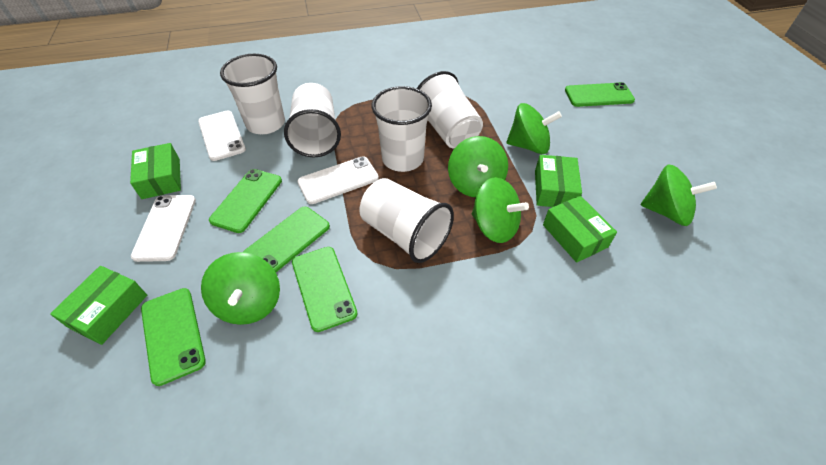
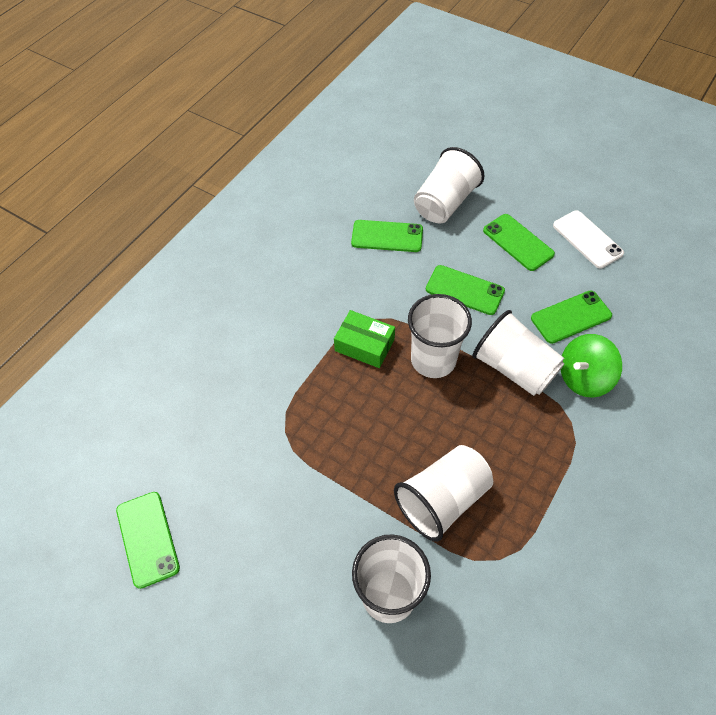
green box: [50,266,147,345] [130,143,181,199] [535,155,582,207] [543,196,617,263] = 4 -> [334,310,395,368] = 1
green spinning top: [201,252,280,325] [448,136,508,197] [472,177,529,243] [506,103,562,154] [641,165,717,226] = 5 -> [561,334,622,397] = 1
white phone: [131,195,196,262] [198,111,246,161] [298,156,379,204] = 3 -> [553,210,624,268] = 1

